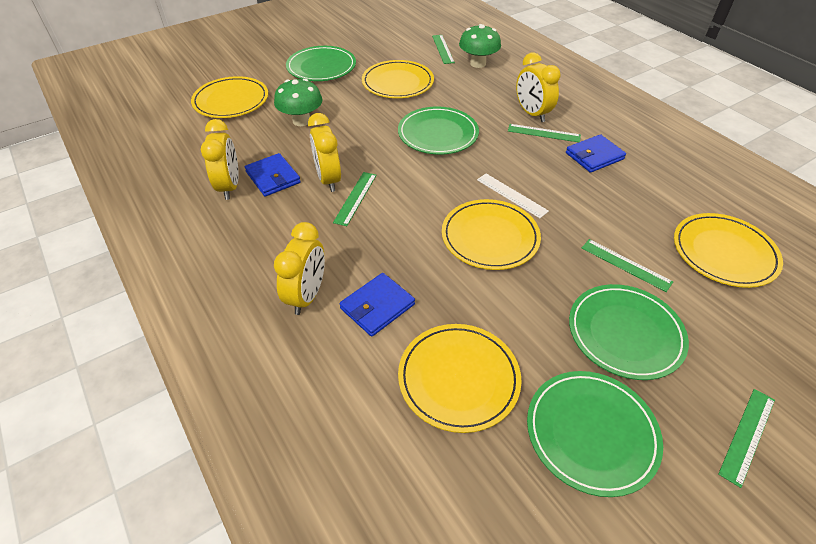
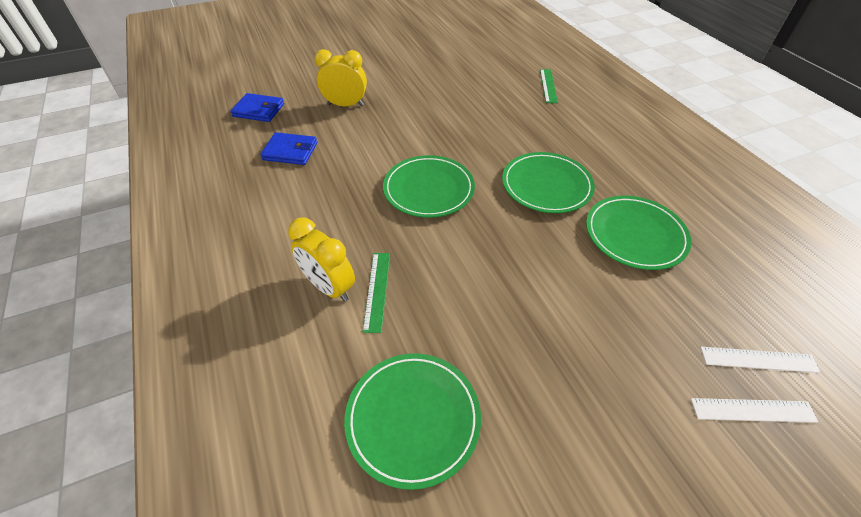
blue wallet: [245,153,301,197] [340,273,415,337] [566,134,626,173] = 3 -> [230,93,284,122] [260,132,317,165] = 2
green mushroom: [274,79,322,126] [459,24,501,68] = 2 -> none = 0
green ruler: [333,172,377,226] [432,35,455,64] [508,124,581,142] [582,239,673,292] [718,389,775,488] = 5 -> [363,253,390,333] [540,69,558,103] = 2
white ruler: [477,174,549,218] = 1 -> [691,398,818,423] [700,347,821,373] = 2
yellow clock: [201,119,239,200] [274,222,325,315] [308,113,341,192] [516,52,561,122] = 4 -> [288,218,355,302] [315,49,367,106] = 2
yellow plate: [191,76,268,118] [362,60,434,98] [398,324,522,433] [442,199,541,270] [674,213,783,288] = 5 -> none = 0

